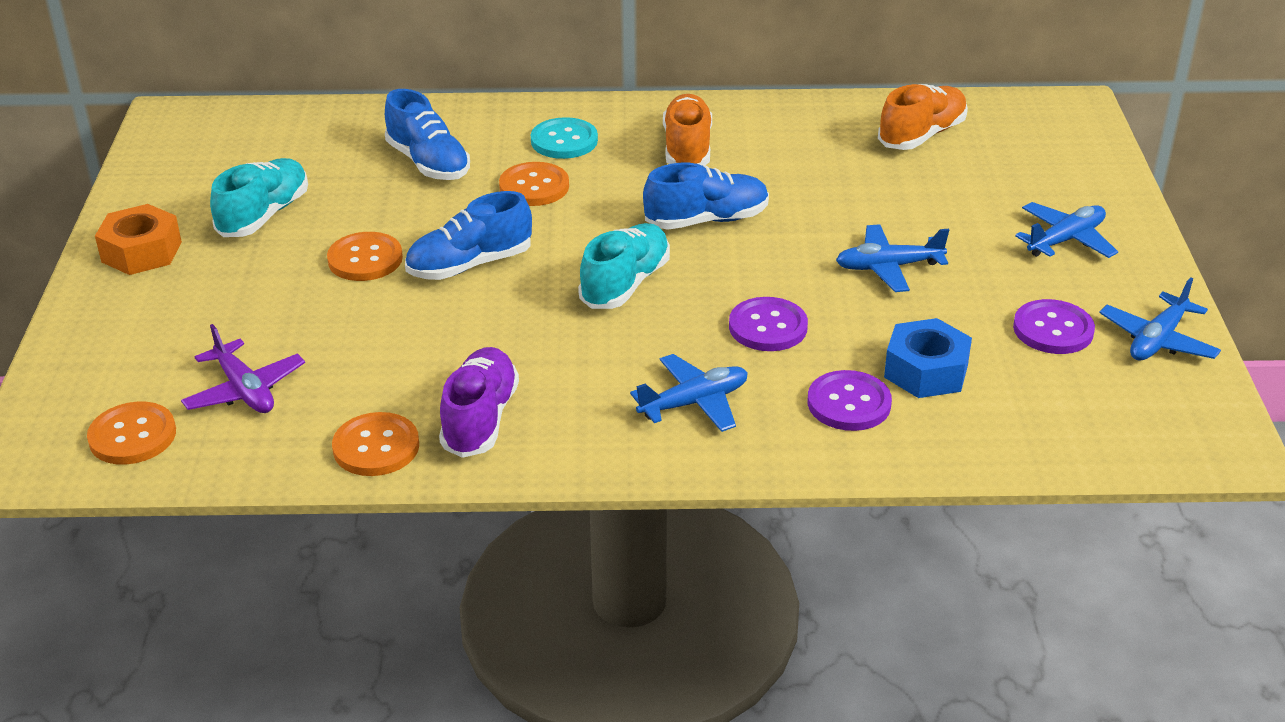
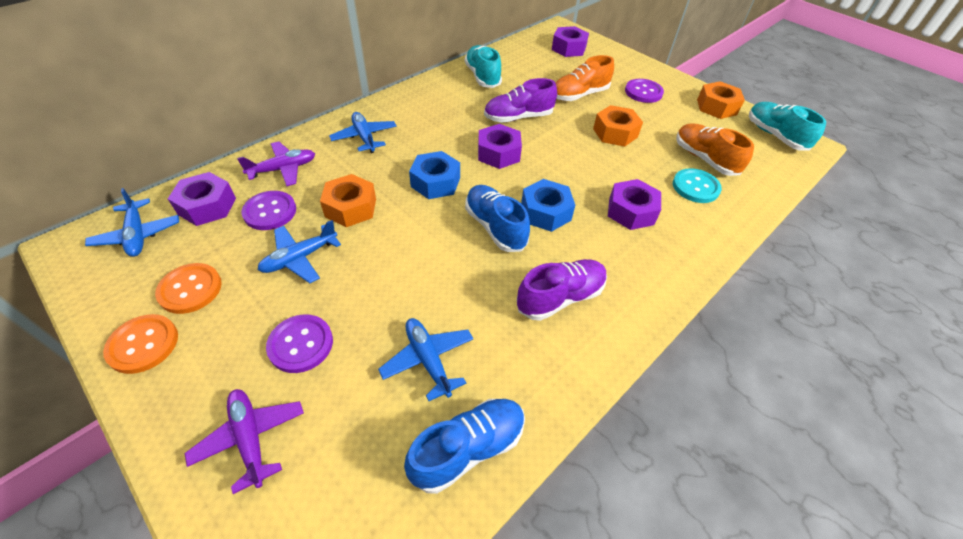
blue nut: [884,318,972,398] = 1 -> [409,151,460,199] [521,179,575,232] = 2
blue shoe: [385,89,470,180] [405,191,532,280] [643,163,769,230] = 3 -> [404,399,525,494] [465,185,530,252] = 2
orange button: [87,401,176,465] [327,232,403,281] [332,412,419,476] [499,162,569,206] = 4 -> [103,314,178,374] [155,263,222,314] = 2
orange nut: [95,204,182,275] = 1 -> [320,174,376,227] [593,105,643,147] [697,81,745,119] = 3
purple nut: none = 0 -> [168,172,236,226] [478,124,522,169] [552,26,589,57] [608,179,661,230] = 4
purple plane: [181,324,305,413] = 1 -> [184,389,304,494] [237,141,315,186] = 2
purple shoe: [439,347,519,458] = 1 -> [484,78,557,123] [517,259,607,321] = 2

